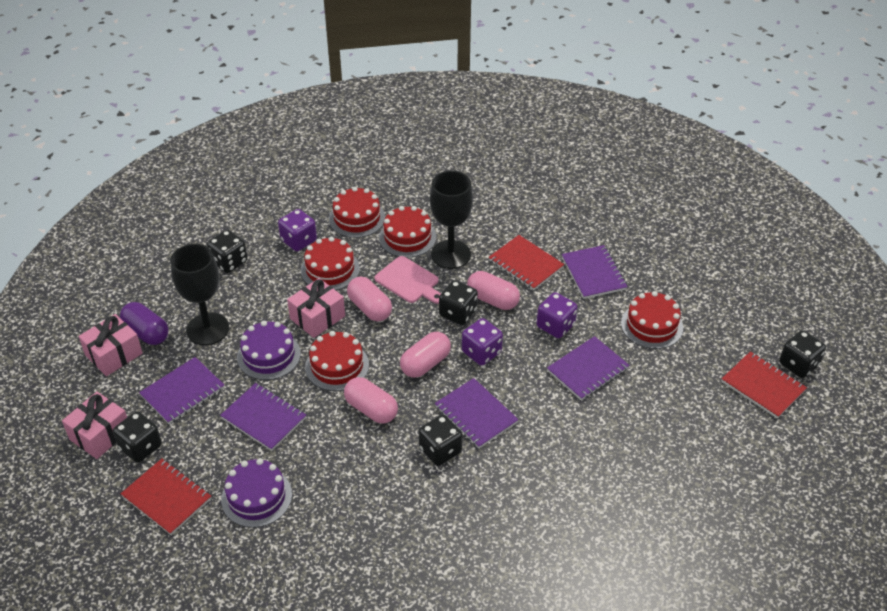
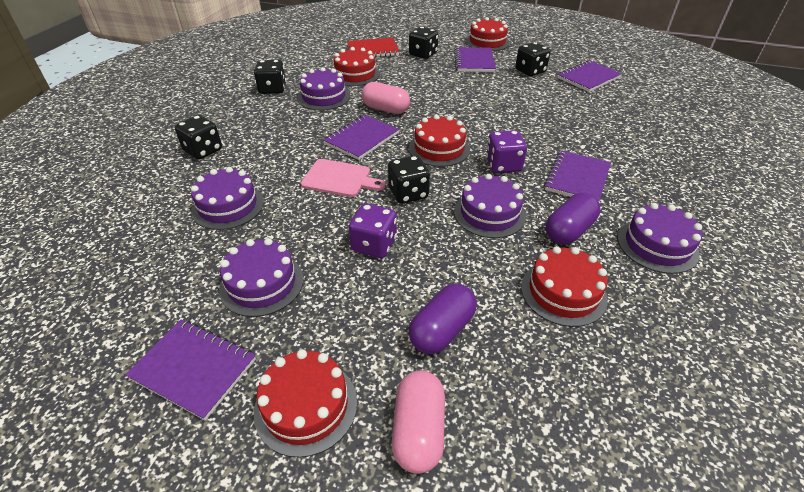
black goblet: [170,244,229,345] [430,171,473,269] = 2 -> none = 0
pink capsule: [344,377,398,424] [347,277,392,321] [400,332,451,378] [467,271,520,310] = 4 -> [361,82,410,114] [392,371,445,474] = 2
pink gift: [62,392,127,459] [79,314,143,376] [287,278,345,338] = 3 -> none = 0
purple cake: [221,458,292,528] [237,321,301,380] = 2 -> [191,167,264,230] [219,238,303,317] [297,67,350,110] [454,174,526,238] [618,203,702,274] = 5
purple capsule: [120,302,169,345] = 1 -> [409,283,477,354] [546,193,600,245] = 2
purple dice: [278,209,317,251] [462,318,503,365] [537,292,578,338] = 3 -> [349,203,397,258] [486,130,527,173] = 2
red notebook: [121,458,211,535] [488,235,564,290] [721,351,807,419] = 3 -> [348,38,399,57] = 1

